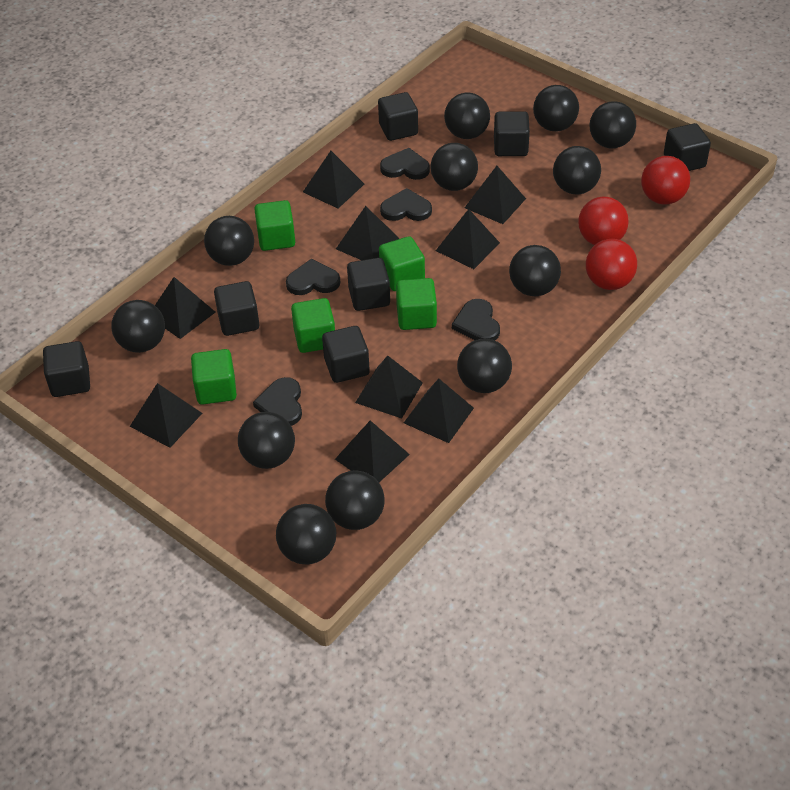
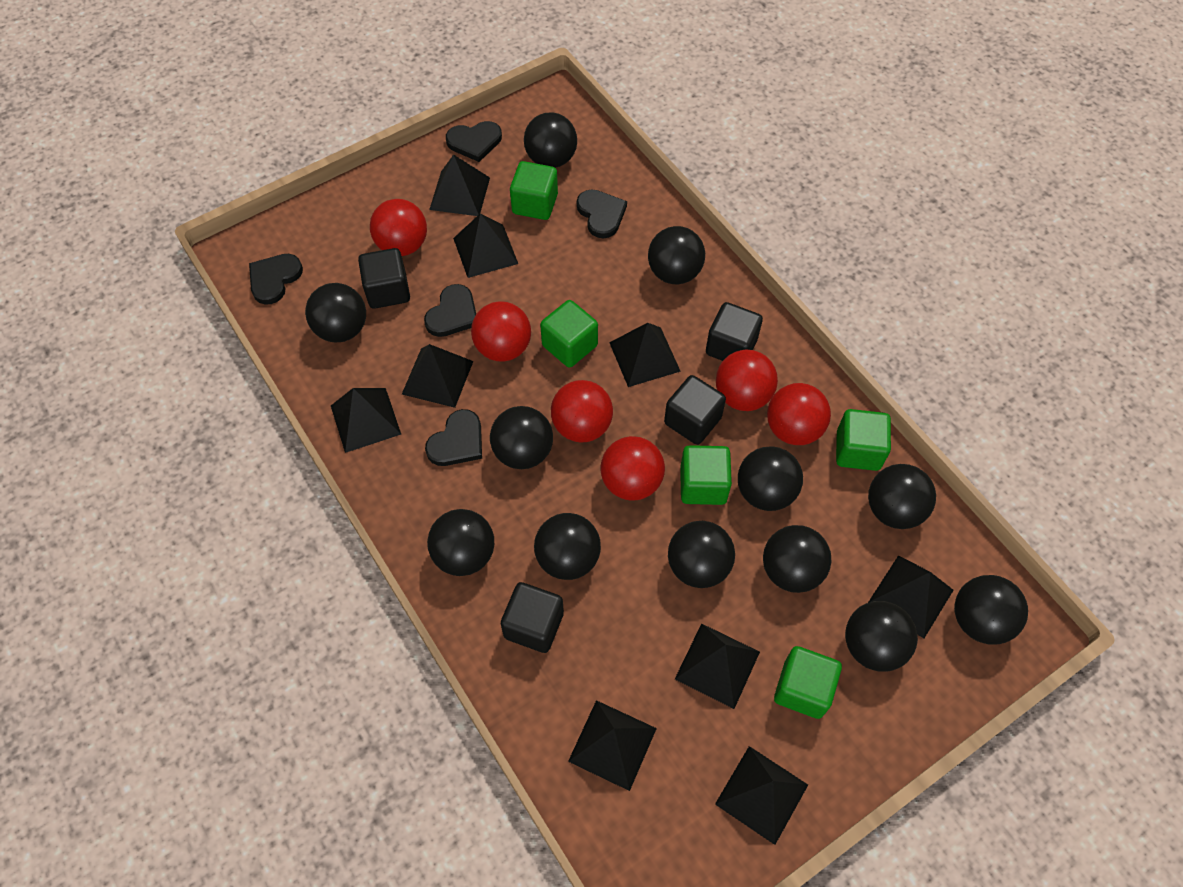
black cube: [43,341,90,397] [214,281,260,336] [322,326,370,383] [347,258,390,311] [378,92,418,141] [494,111,530,156] [664,123,711,171] = 7 -> [358,248,410,309] [501,582,564,653] [664,375,726,445] [706,302,763,361] = 4
red ball: [578,197,629,245] [586,239,637,290] [641,156,690,205] = 3 -> [370,199,427,256] [471,301,531,362] [551,380,613,443] [601,436,665,500] [716,350,778,411] [767,383,831,445] = 6

